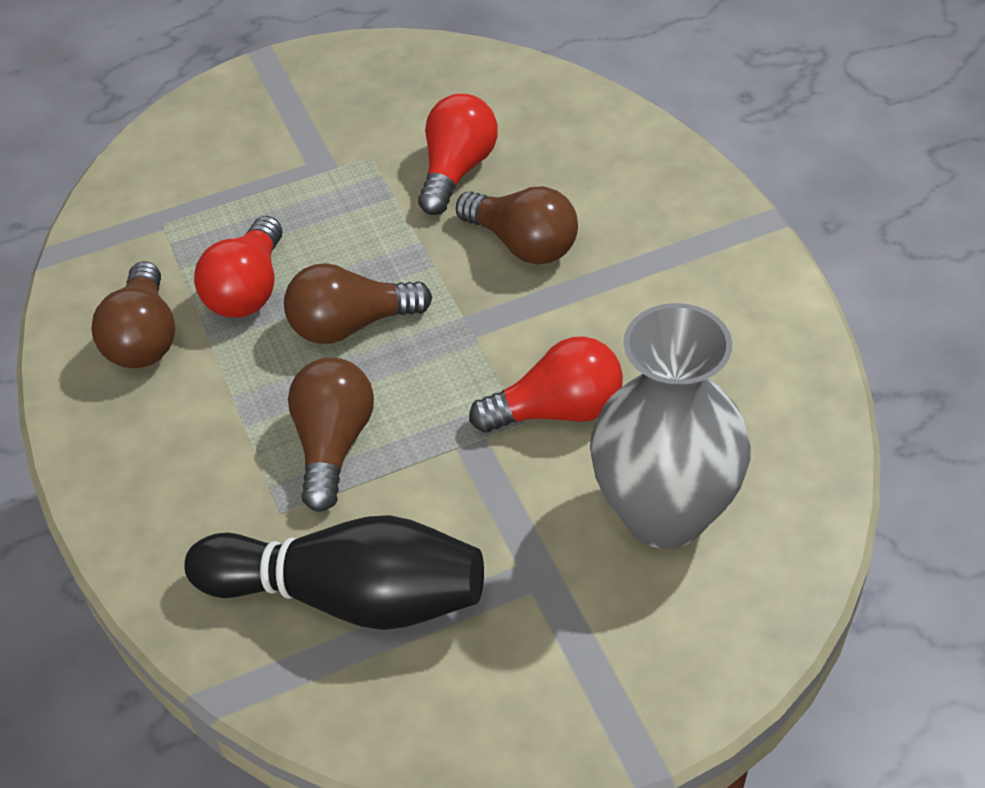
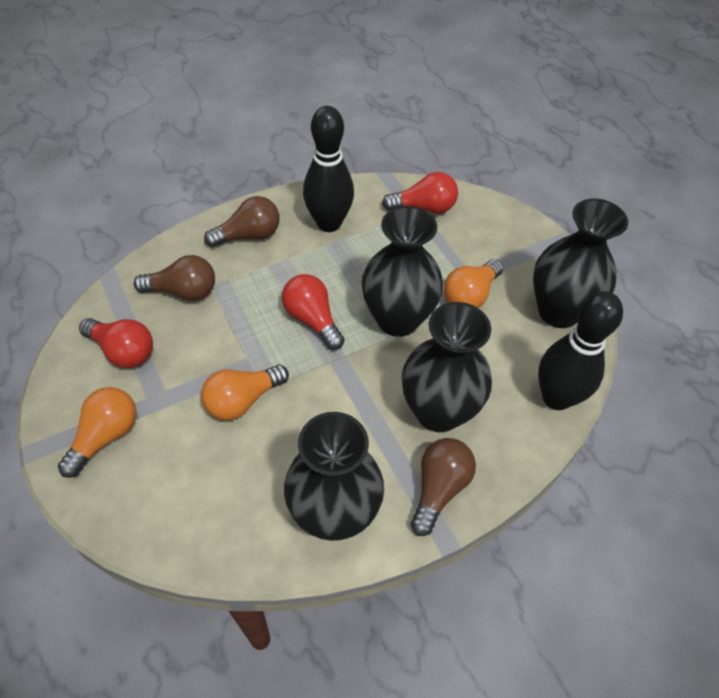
black bowling pin: [184,515,484,630] = 1 -> [303,106,354,232] [538,291,623,410] = 2
black vase: none = 0 -> [284,412,384,541] [362,206,443,337] [402,302,492,432] [533,199,628,328] = 4
brown light bulb: [91,261,175,368] [284,263,432,344] [288,357,374,512] [456,186,578,265] = 4 -> [134,255,215,301] [204,196,280,247] [411,438,476,536] = 3
grey vase: [590,303,751,549] = 1 -> none = 0
orange light bulb: none = 0 -> [58,387,136,478] [201,365,289,421] [444,259,503,308] = 3

